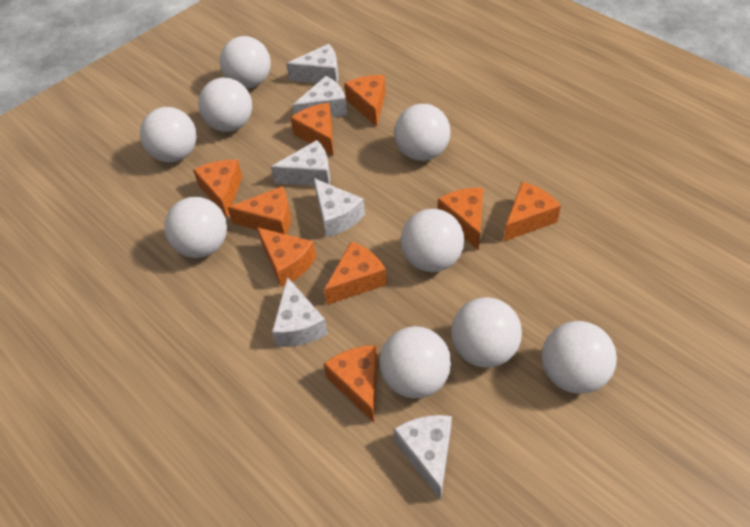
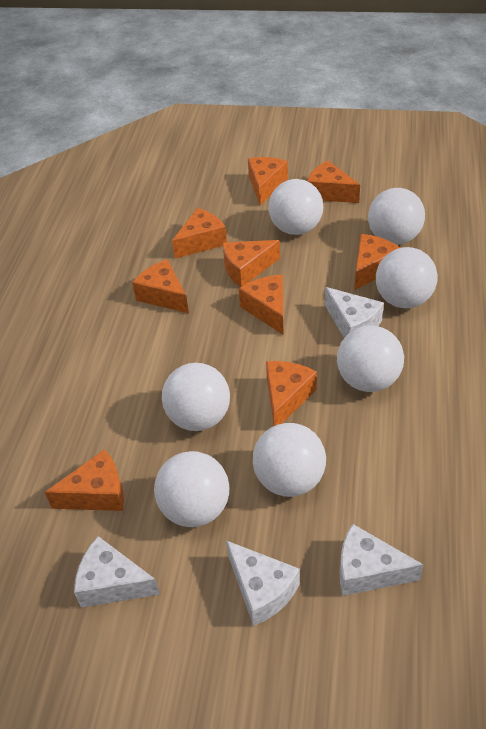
white ball: [140,107,197,162] [164,197,227,258] [198,78,252,132] [220,36,271,88] [380,326,451,399] [394,104,450,161] [401,209,464,272] [451,297,522,368] [542,321,617,394] = 9 -> [154,451,229,527] [162,363,230,431] [253,423,326,497] [269,179,323,235] [337,325,404,392] [368,188,425,245] [376,247,438,308] = 7
white cheese: [271,140,330,186] [272,277,328,347] [286,44,338,83] [293,76,347,117] [314,178,365,237] [394,415,452,500] = 6 -> [74,536,160,608] [226,540,300,626] [325,287,384,338] [340,524,424,596] = 4

